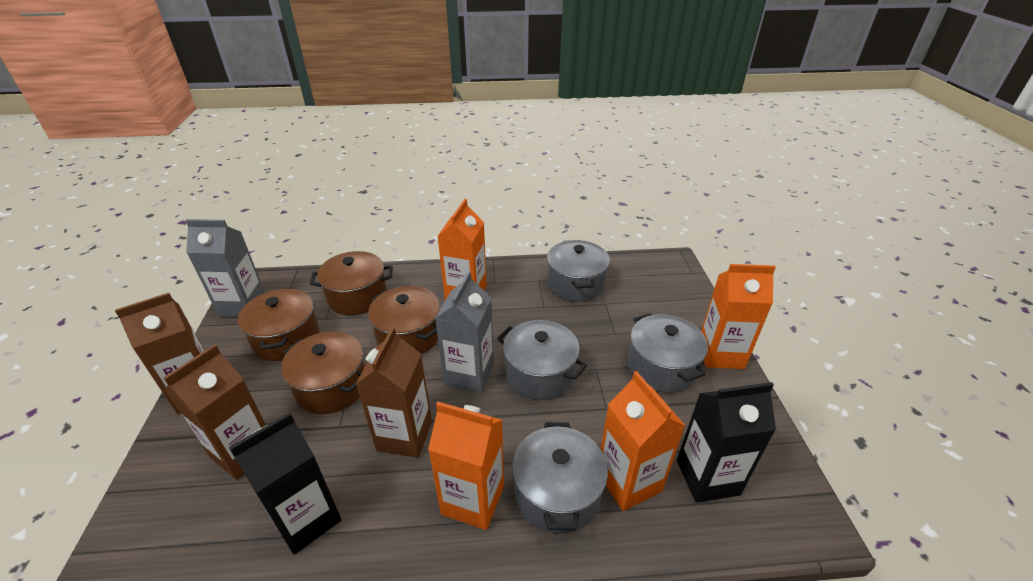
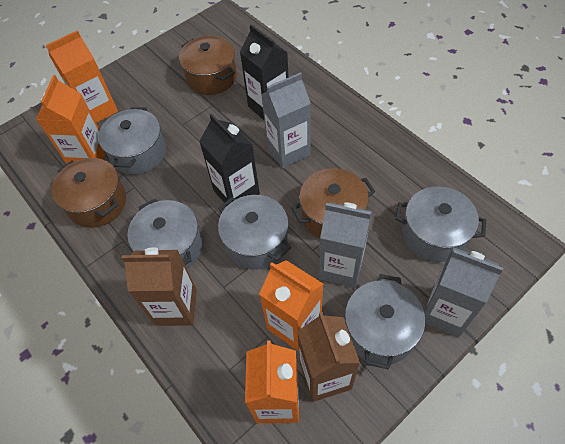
brown carton: [115,293,204,414] [163,344,266,480] [356,327,432,458] = 3 -> [122,247,197,326] [297,312,360,402] = 2
brown pot: [238,288,319,361] [281,332,365,414] [310,251,393,315] [368,286,440,354] = 4 -> [52,158,126,228] [179,36,237,95] [292,168,375,238] = 3
grey carton: [185,219,265,317] [435,271,494,393] = 2 -> [261,72,311,168] [319,202,372,288] [424,247,503,337] = 3
grey pot: [497,320,587,400] [512,422,608,534] [547,240,610,302] [628,313,708,393] = 4 -> [98,107,166,175] [128,198,202,268] [218,195,291,270] [345,274,425,369] [395,186,486,262] = 5

